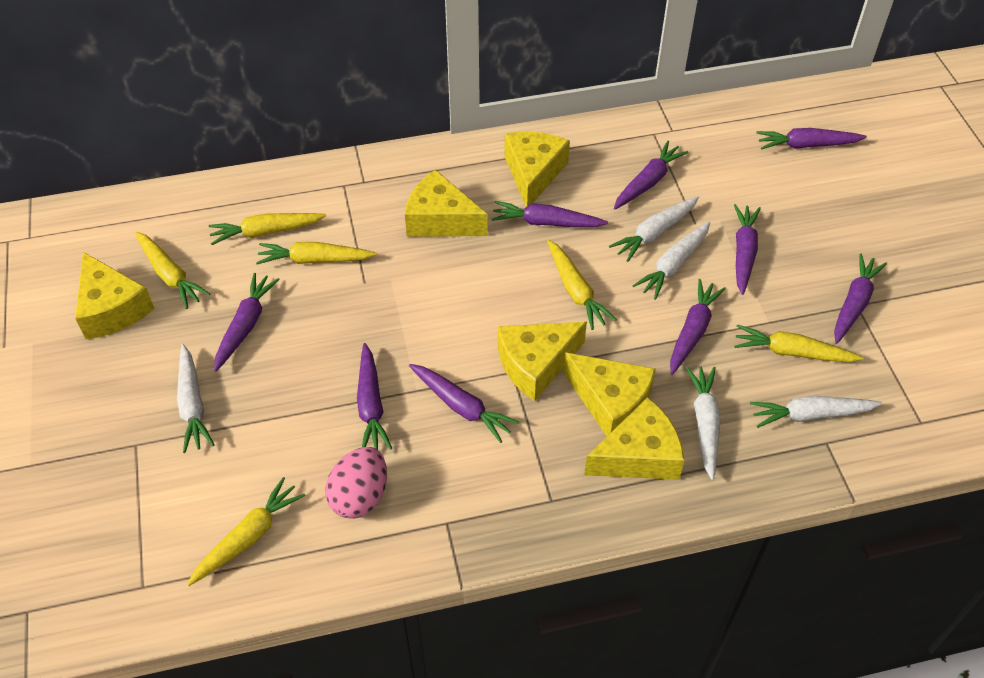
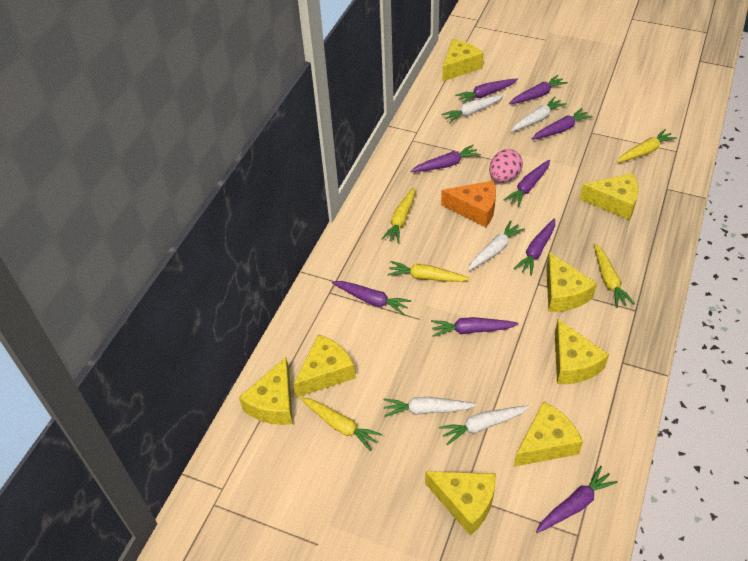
orange cheese: none = 0 -> [441,180,496,227] = 1
yellow carrot: [135,232,210,309] [187,477,305,586] [209,213,326,245] [256,242,377,264] [547,240,617,330] [734,325,864,362] = 6 -> [300,398,382,451] [382,187,415,243] [387,261,470,282] [594,243,635,308] [617,129,677,163] = 5
yellow cheese: [75,252,155,339] [405,170,488,237] [498,322,587,401] [504,132,570,207] [563,352,656,436] [584,397,685,480] = 6 -> [239,357,293,425] [293,334,356,398] [425,471,496,536] [442,39,484,82] [514,401,583,467] [546,252,597,312] [555,319,609,384] [580,173,638,220] = 8

